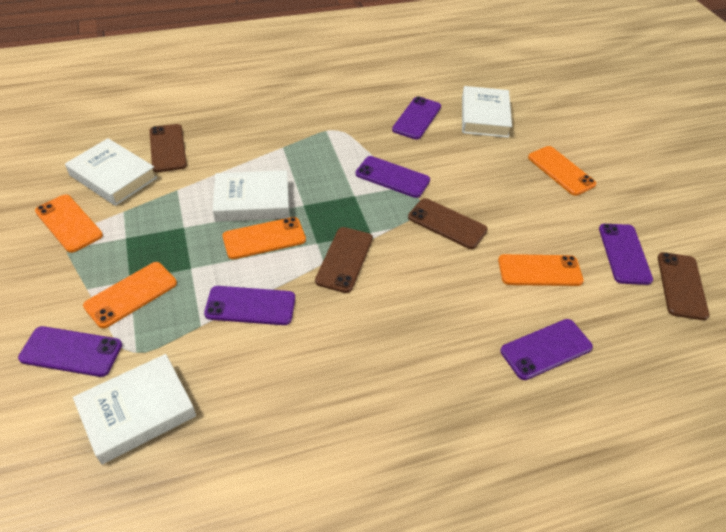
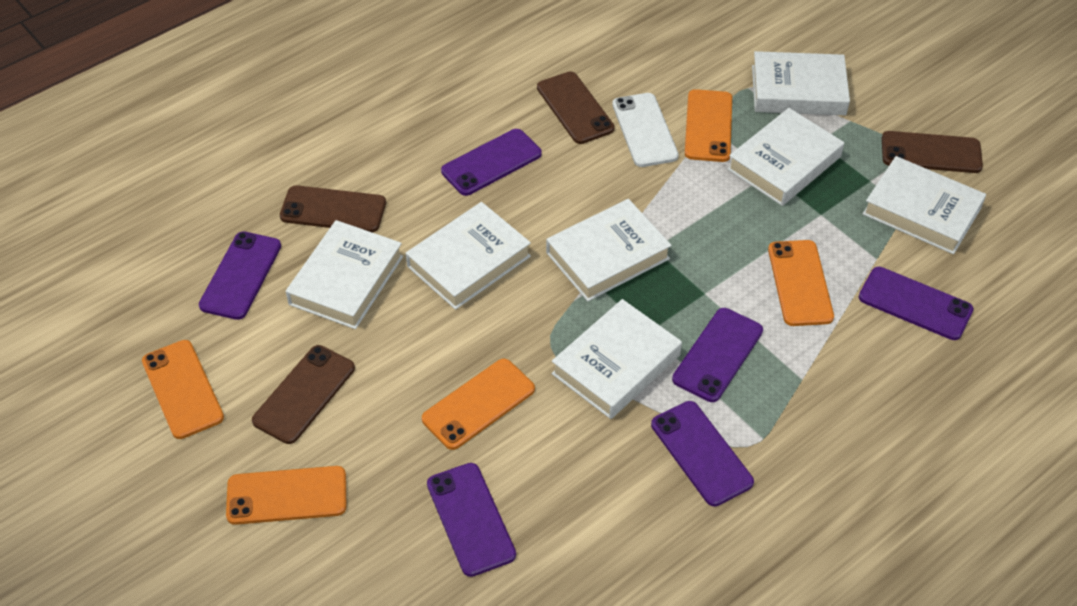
white book: [65,138,157,206] [73,354,196,464] [213,170,289,222] [462,86,512,138] = 4 -> [286,220,403,329] [406,202,531,310] [546,199,672,301] [551,299,682,419] [727,108,844,206] [752,51,850,115] [862,156,986,254] = 7
white phone: none = 0 -> [612,93,679,167] = 1

